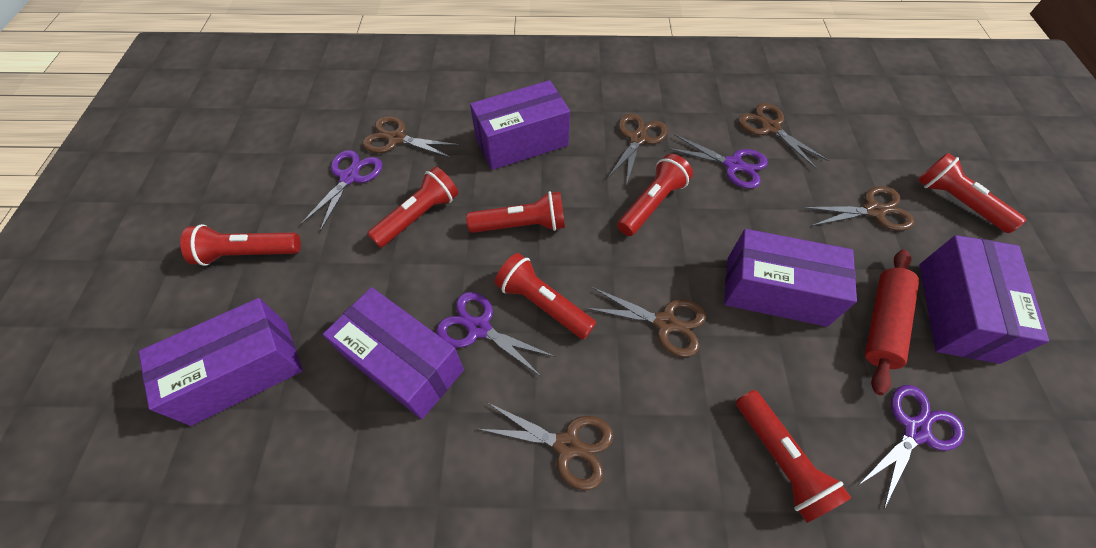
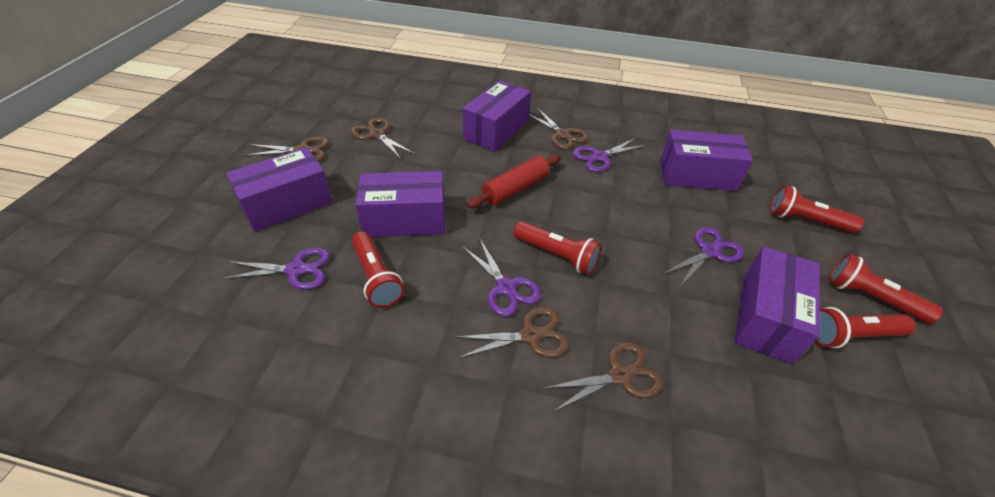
brown scissors: [362,116,460,158] [478,402,613,490] [585,287,706,357] [607,114,668,186] [738,103,830,169] [803,186,914,231] = 6 -> [244,137,329,162] [350,118,415,159] [453,307,569,359] [529,108,589,149] [542,342,663,412] = 5
red flashlight: [180,224,301,266] [367,167,458,248] [466,191,565,233] [495,253,596,339] [617,154,693,236] [736,390,851,523] [917,153,1026,233] = 7 -> [352,231,404,308] [514,221,602,275] [770,185,864,233] [814,307,915,348] [828,253,943,324] = 5

